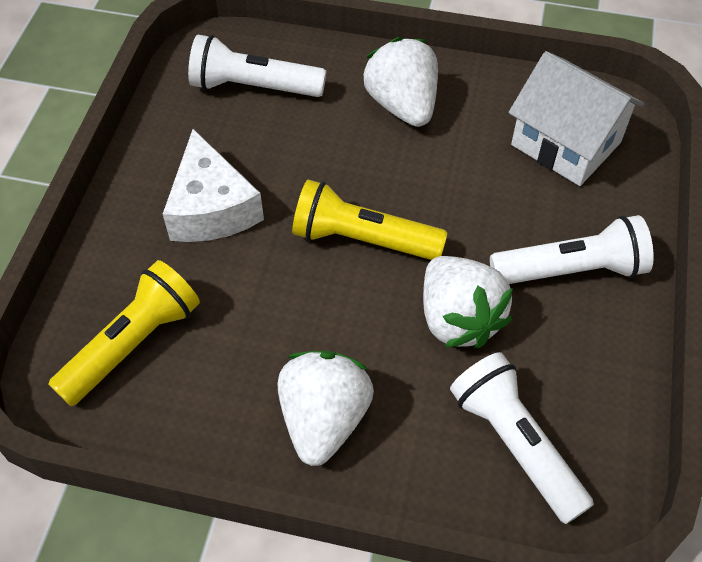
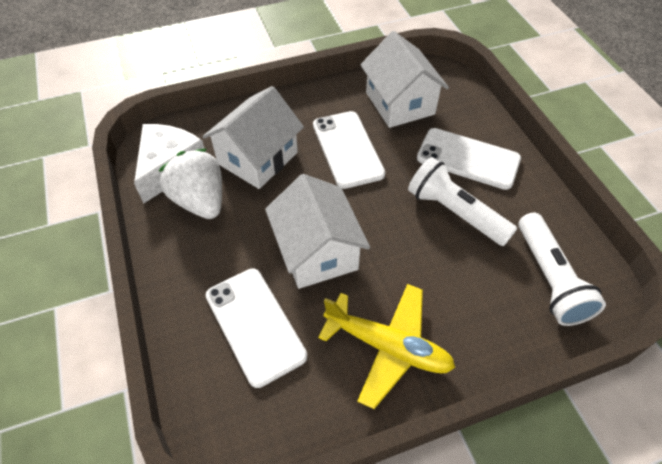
white flashlight: [188,34,326,97] [450,352,594,524] [490,215,654,284] = 3 -> [408,157,517,246] [518,213,606,326] = 2
white house: [509,51,644,186] = 1 -> [202,86,304,189] [265,174,370,289] [360,31,449,128] = 3
white phone: none = 0 -> [206,268,307,388] [313,111,385,189] [417,128,521,190] = 3
white strawberry: [277,351,374,466] [363,37,438,127] [423,256,513,348] = 3 -> [159,149,222,219] = 1
yellow flashlight: [48,260,200,406] [292,180,447,260] = 2 -> none = 0
yellow plane: none = 0 -> [318,284,456,409] = 1

